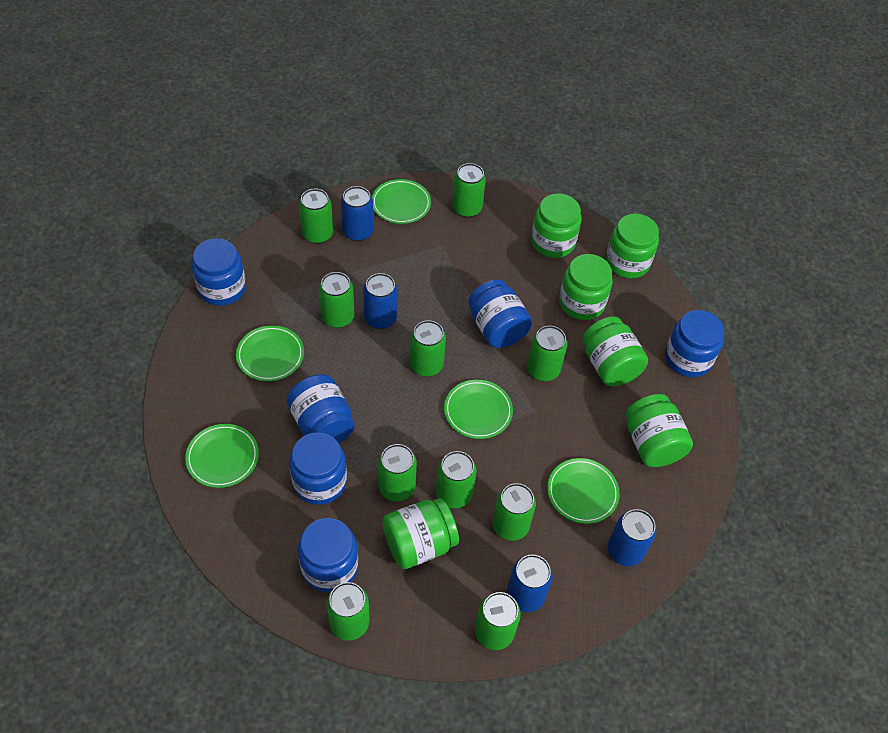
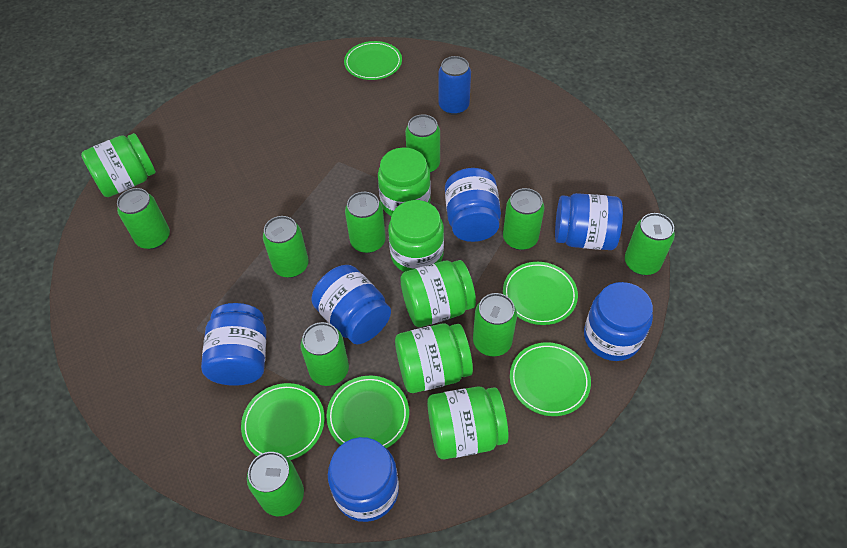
blue can: [341,186,373,241] [363,273,398,329] [507,554,553,612] [608,509,656,566] = 4 -> [438,56,471,115] = 1
green can: [299,189,333,244] [319,272,354,328] [326,582,370,641] [378,444,417,501] [410,320,446,377] [436,451,476,508] [452,163,486,218] [475,592,521,650] [493,483,536,541] [527,326,567,381] = 10 -> [117,188,170,249] [247,452,304,516] [263,216,309,278] [300,322,349,386] [345,192,386,253] [405,114,440,173] [473,293,517,356] [503,188,544,250] [625,213,675,275] = 9

